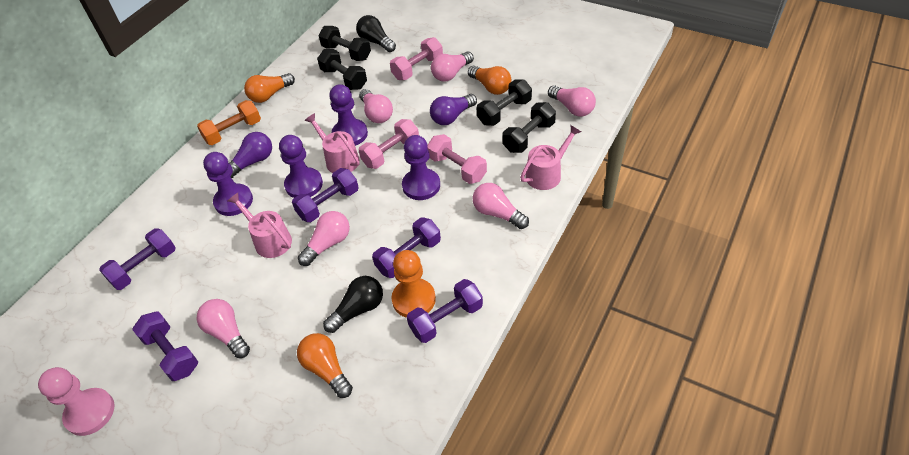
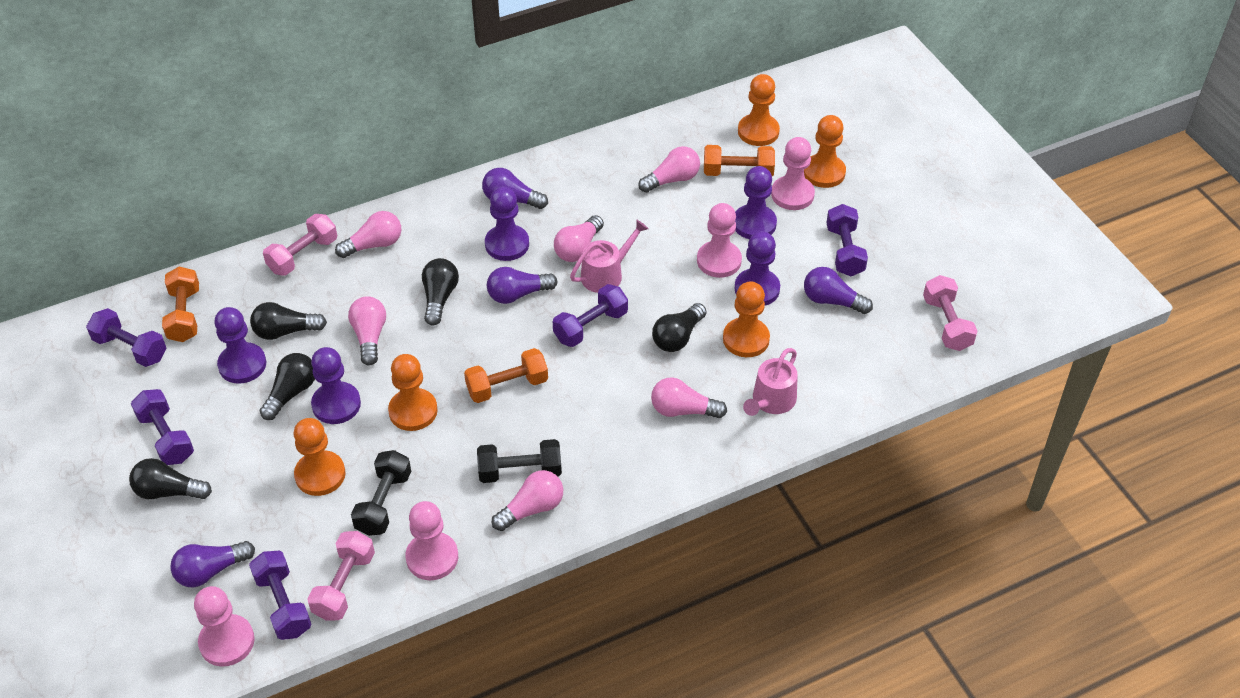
black dumbbell: [317,49,367,90] [318,26,371,61] [476,79,532,126] [502,102,556,153] = 4 -> [351,450,411,536] [477,439,562,483] = 2
black light bulb: [323,276,383,333] [356,15,396,52] = 2 -> [129,458,212,499] [250,302,327,340] [260,353,315,420] [422,258,459,326] [652,303,707,352] = 5
orange dumbbell: [197,100,261,145] = 1 -> [162,267,199,342] [464,348,548,403] [704,145,775,176] = 3
orange light bulb: [244,73,295,103] [297,333,353,398] [468,66,511,95] = 3 -> none = 0
orange pawn: [392,250,436,318] = 1 -> [294,418,346,496] [388,354,438,431] [723,281,770,357] [738,74,780,146] [804,115,846,188] = 5
pink pawn: [38,367,115,436] = 1 -> [194,586,255,667] [405,501,458,580] [697,203,742,278] [771,137,815,210] = 4
pink watering can: [228,193,292,258] [305,113,360,173] [520,125,581,190] = 3 -> [570,219,649,293] [743,348,798,416] = 2
purple light bulb: [229,132,272,178] [430,94,477,125] = 2 -> [170,541,255,587] [482,168,548,209] [487,267,558,304] [804,267,873,314] = 4
purple pawn: [203,152,253,216] [279,135,323,198] [329,84,368,146] [402,135,440,200] = 4 -> [214,307,266,384] [311,347,361,424] [485,187,529,261] [734,231,780,306] [735,166,777,239] = 5

